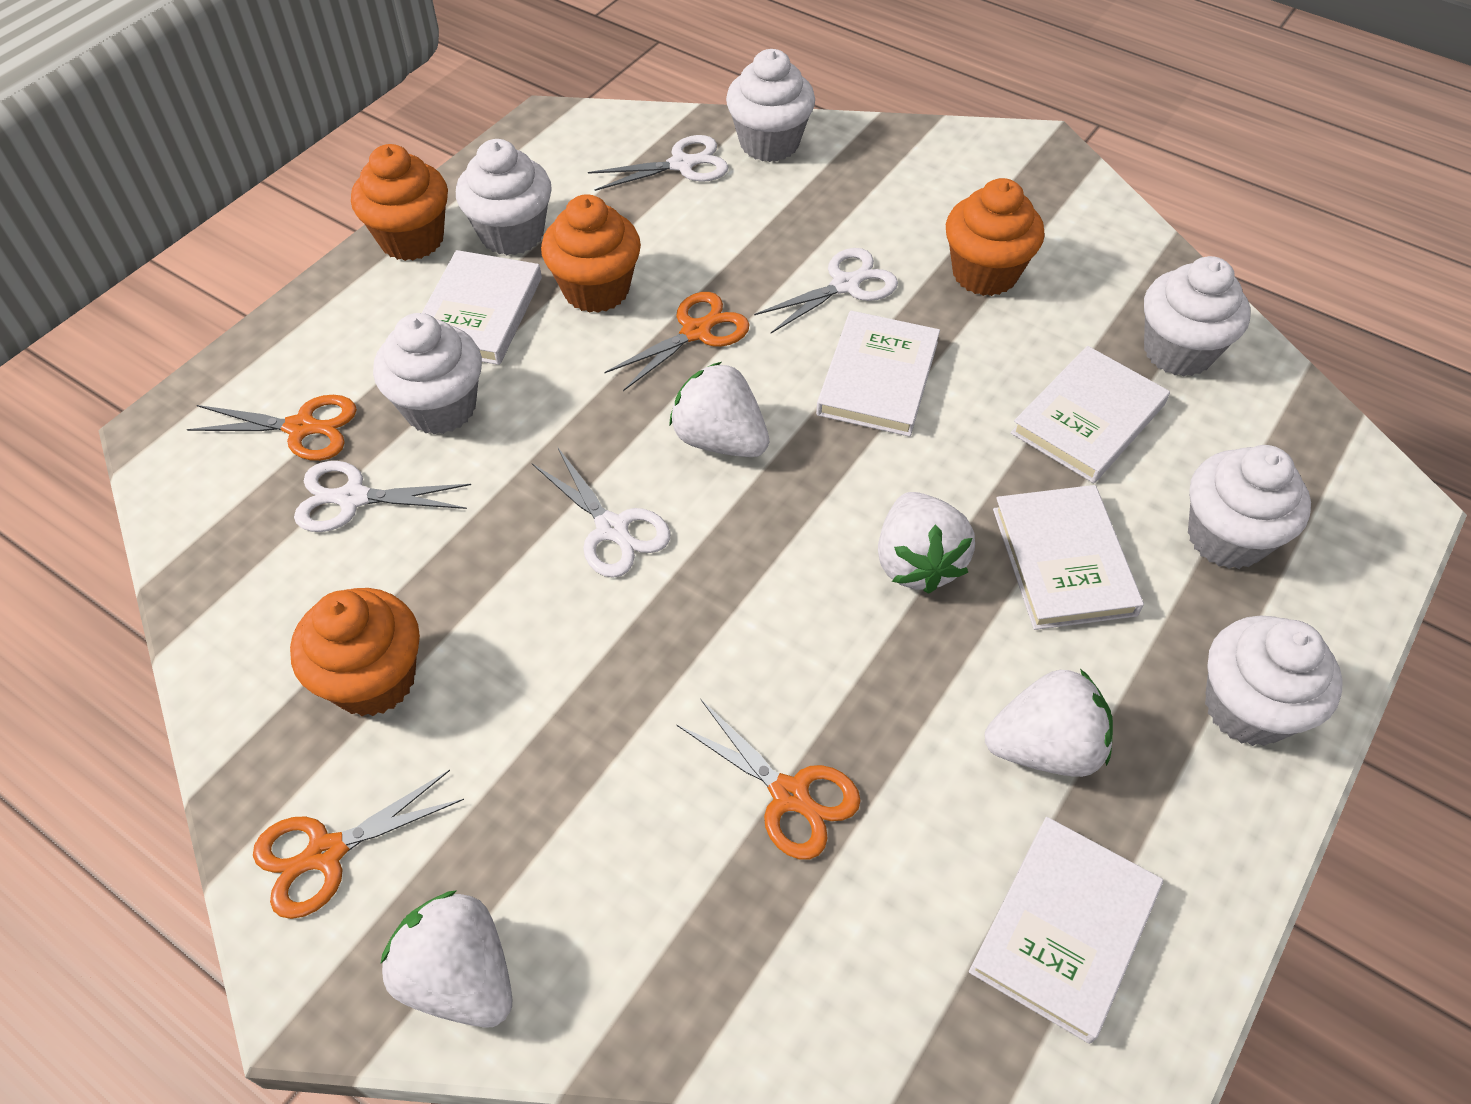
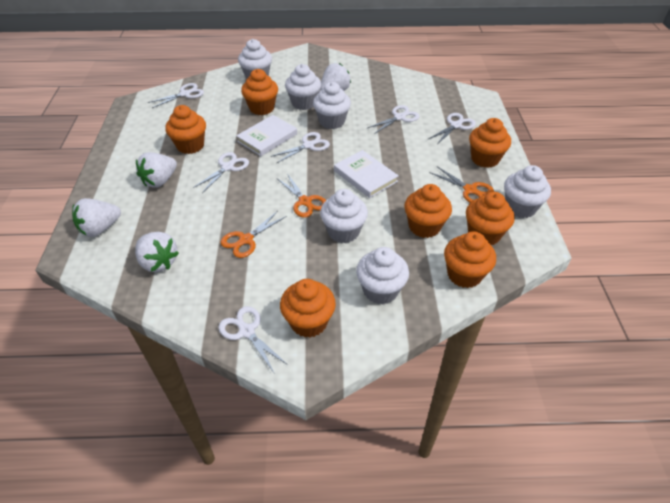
orange cupcake: [290,588,420,716] [351,144,448,261] [541,194,641,313] [946,178,1045,296] = 4 -> [165,105,206,154] [241,69,278,115] [280,279,336,338] [404,184,452,238] [444,231,496,288] [466,192,515,245] [469,118,511,168] = 7
orange scissors: [187,395,357,461] [253,770,464,919] [605,292,750,391] [676,700,861,859] = 4 -> [220,211,287,258] [278,175,326,218] [430,166,494,203] = 3
white book: [422,250,542,365] [816,311,940,437] [969,817,1163,1044] [993,485,1144,630] [1011,346,1170,483] = 5 -> [236,115,297,156] [334,150,399,198] = 2
white scissors: [294,461,471,532] [532,448,671,578] [588,135,729,191] [754,248,898,333] = 4 -> [148,83,204,108] [193,152,249,193] [219,306,288,374] [270,132,330,163] [368,105,419,134] [429,113,476,144] = 6

